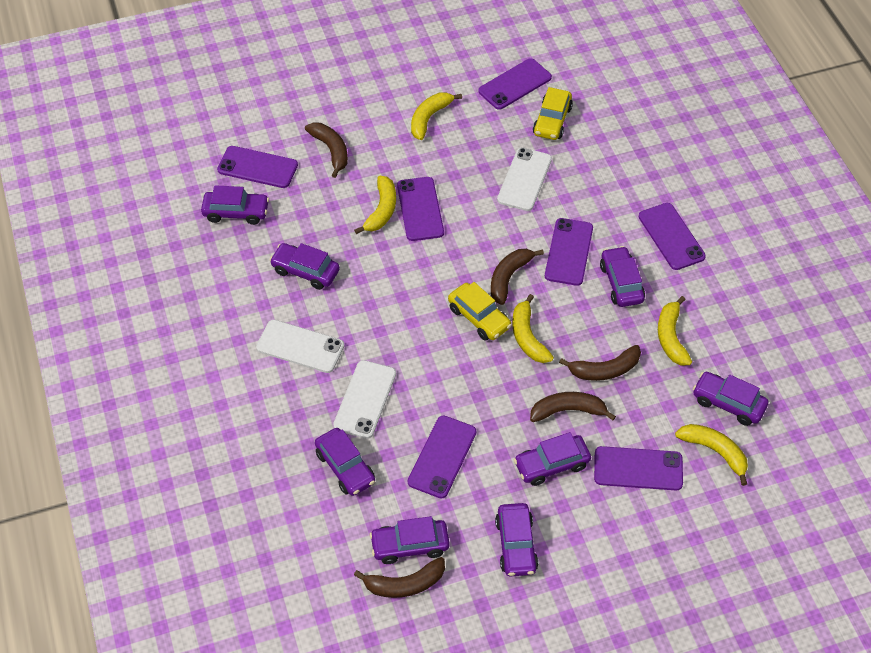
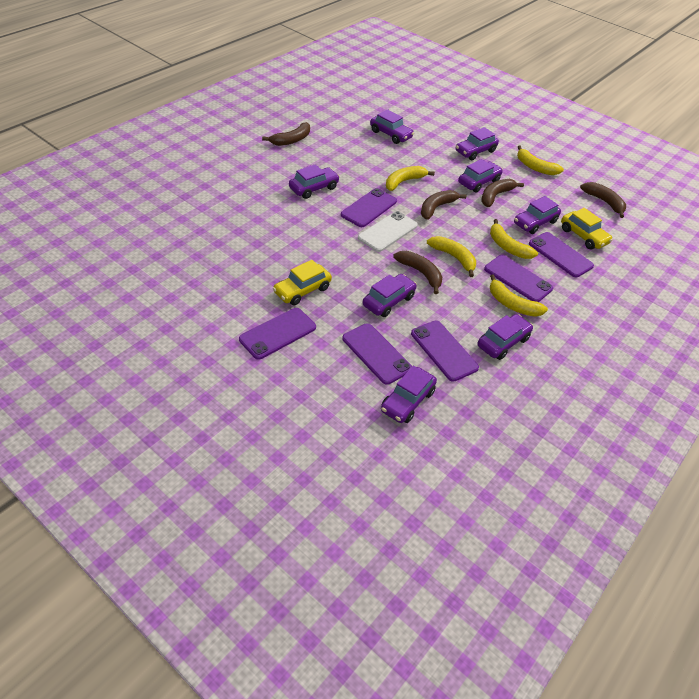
purple phone: [217,146,298,188] [397,177,444,241] [408,416,476,498] [478,59,552,110] [545,218,593,286] [594,446,683,490] [639,203,706,270] = 7 -> [239,308,316,360] [341,188,397,227] [342,323,412,385] [411,321,479,382] [484,255,553,302] [529,232,594,277] = 6
white phone: [256,320,344,373] [333,360,396,439] [497,147,552,211] = 3 -> [358,211,418,252] = 1

